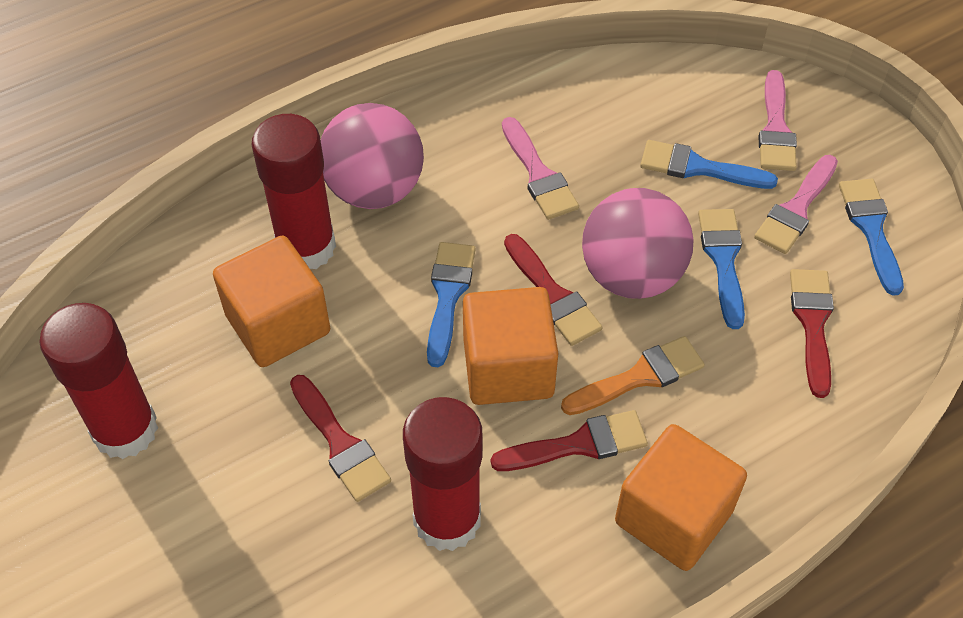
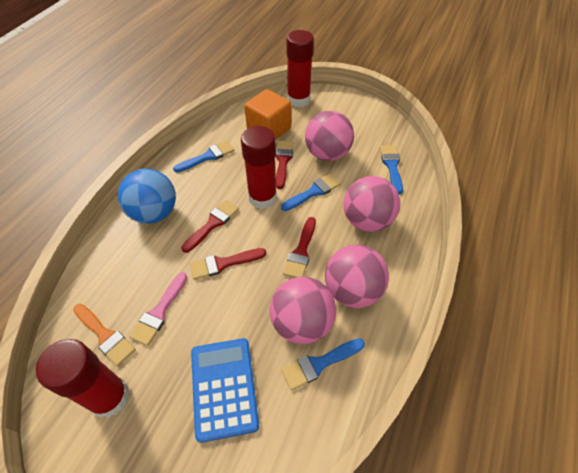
blue ball: none = 0 -> [118,168,176,224] = 1
blue calculator: none = 0 -> [191,338,259,443] = 1
orange cube: [213,235,330,367] [463,287,558,405] [615,424,747,571] = 3 -> [244,89,291,140] = 1
pink ball: [320,103,424,209] [582,188,694,299] = 2 -> [270,277,336,344] [305,111,354,161] [325,244,389,308] [344,176,400,232] = 4
pink brush: [502,117,579,220] [754,155,838,254] [759,70,797,171] = 3 -> [129,272,187,346] = 1

